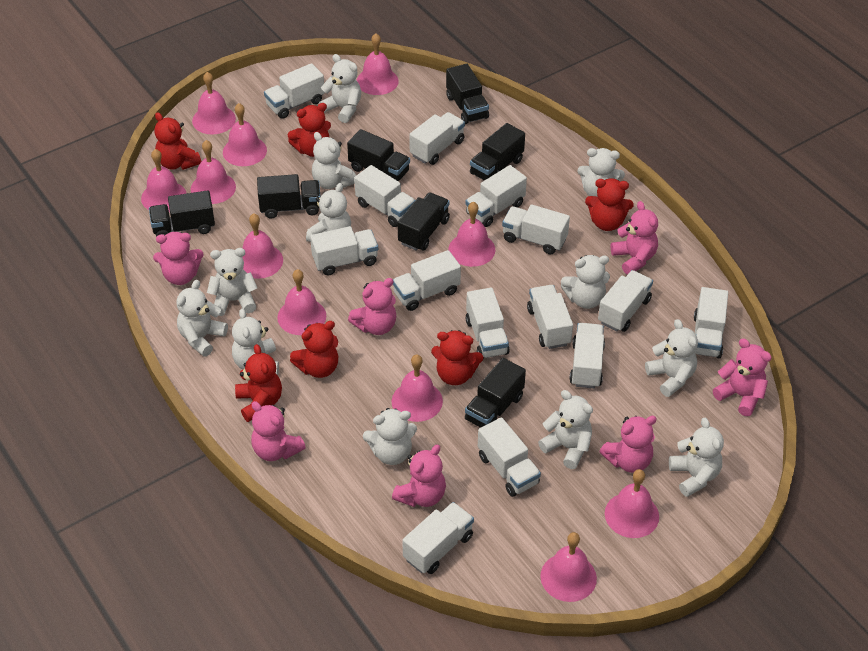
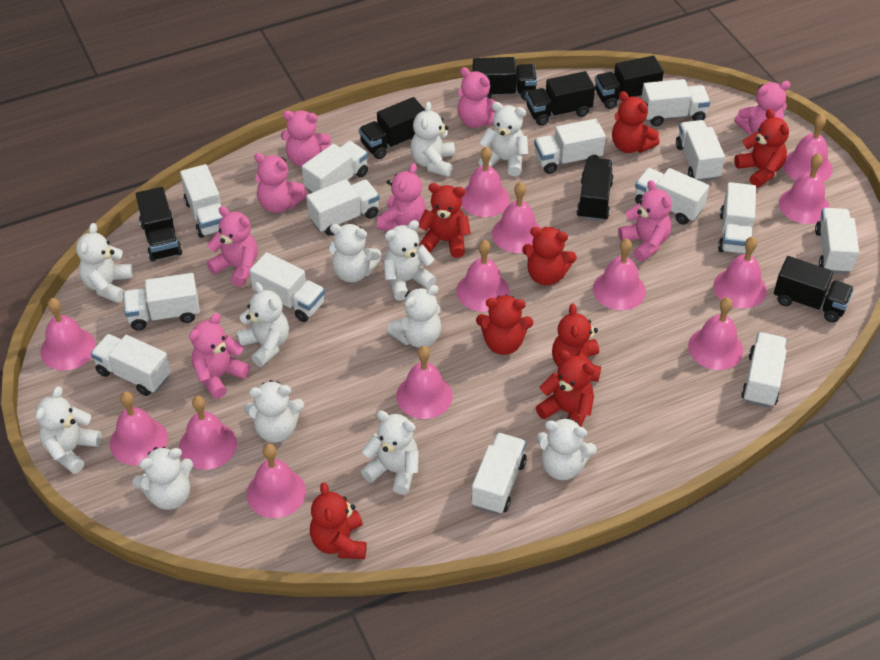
pink bell: [141,149,187,212] [190,140,236,204] [192,72,236,134] [223,103,267,166] [243,213,283,279] [277,269,326,335] [357,33,399,95] [392,354,443,422] [449,202,495,267] [540,532,597,602] [605,469,659,538] = 11 -> [40,298,96,371] [110,391,168,465] [179,396,237,470] [247,444,306,518] [396,346,453,419] [456,240,510,312] [461,146,510,217] [492,182,542,253] [593,238,646,310] [688,297,743,370] [713,237,767,308] [779,153,830,224] [783,114,833,182] = 13
pink teddy bear: [153,232,204,285] [251,401,306,461] [348,278,396,335] [392,445,446,507] [599,416,657,473] [611,201,658,275] [713,338,772,416] = 7 -> [189,313,250,399] [207,206,258,287] [254,153,308,213] [281,110,331,167] [377,163,426,231] [457,67,497,128] [618,180,672,262] [734,81,791,135] = 8
red teddy bear: [154,112,201,170] [235,344,282,422] [288,103,331,157] [290,321,338,378] [431,330,483,385] [585,178,634,231] = 6 -> [310,482,366,559] [419,183,471,258] [476,295,533,355] [522,227,577,286] [536,350,595,427] [552,304,601,382] [612,91,660,153] [734,109,789,188] = 8

